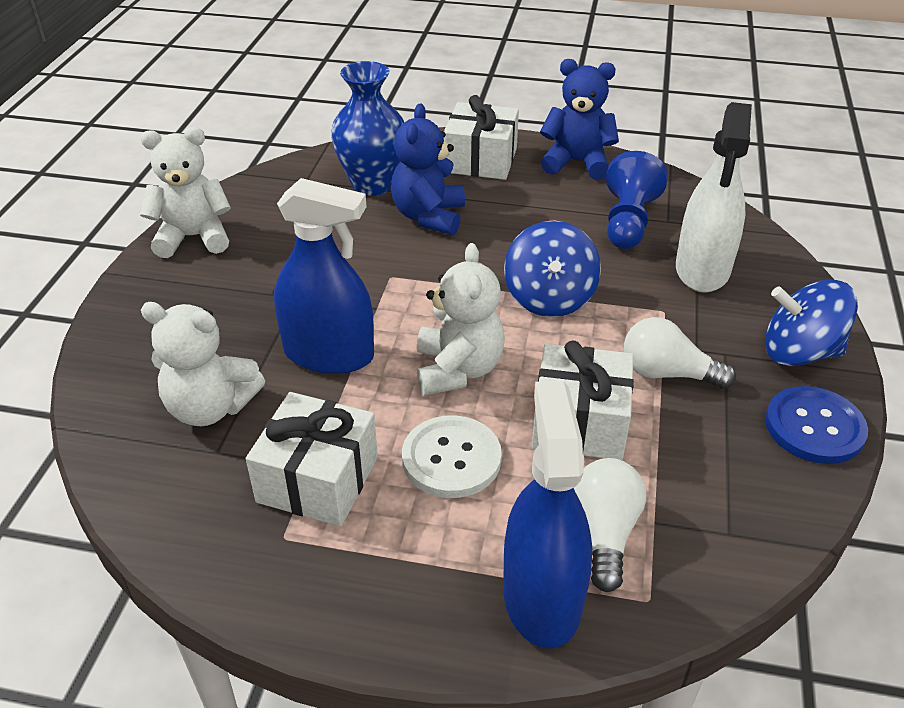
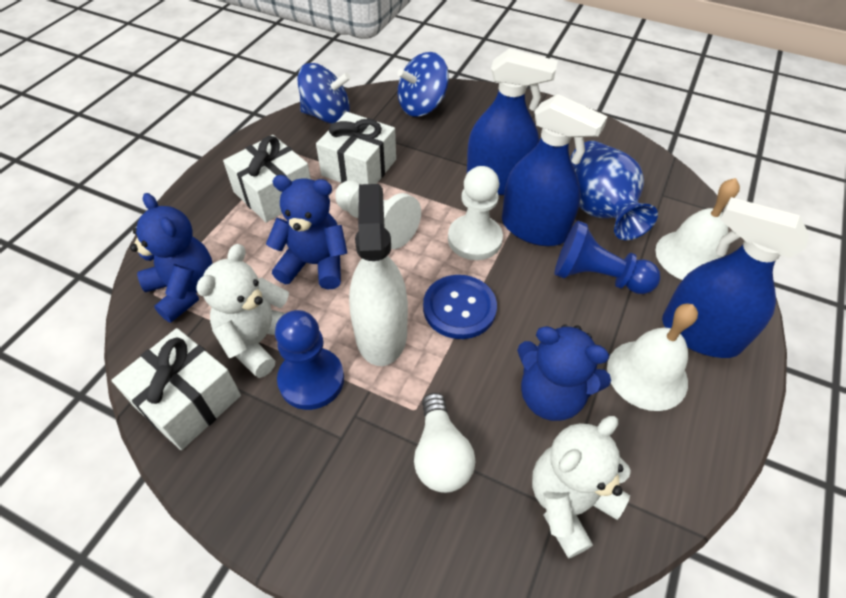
blue pawn: [606,151,668,249] = 1 -> [275,310,344,410] [555,221,660,294] = 2
blue spray bottle: [274,178,374,374] [503,381,592,649] = 2 -> [467,49,558,195] [502,94,608,246] [662,197,809,358] = 3
blue teddy bear: [391,103,465,235] [540,59,619,180] = 2 -> [130,193,213,323] [266,175,347,290] [517,324,611,421] = 3
white bell: none = 0 -> [607,304,698,411] [655,178,740,280] = 2
white button: [402,415,502,498] = 1 -> none = 0
white light bulb: [574,458,646,592] [624,317,736,389] = 2 -> [414,393,475,493] = 1
white pawn: none = 0 -> [335,180,421,249] [448,166,503,260] = 2
white teddy bear: [140,127,231,258] [141,302,265,426] [417,243,505,396] = 3 -> [196,244,289,378] [532,416,631,559] = 2

